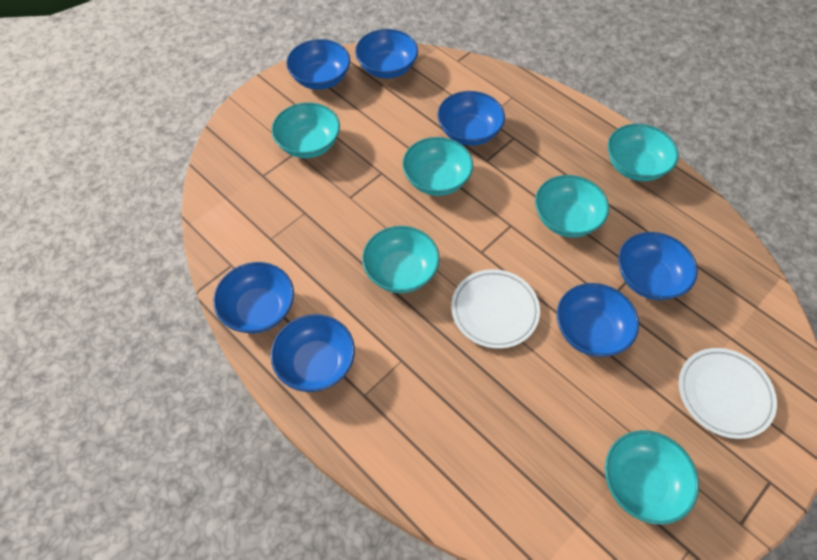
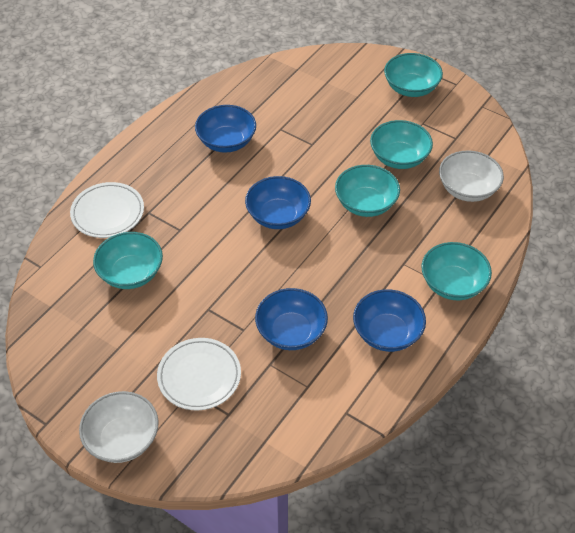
blue bowl: [213,262,294,333] [271,314,355,392] [286,39,350,90] [355,29,418,78] [438,91,505,146] [557,283,639,357] [618,232,698,300] = 7 -> [195,105,256,153] [245,176,311,229] [255,288,328,350] [353,289,426,352] = 4
turquoise bowl: [271,102,340,158] [362,226,440,293] [402,137,473,196] [535,175,609,237] [605,430,699,525] [608,124,679,181] = 6 -> [93,232,163,289] [335,165,400,217] [370,120,433,169] [384,53,443,97] [421,242,492,300] = 5
white bowl: none = 0 -> [79,391,159,463] [439,150,504,202] = 2

